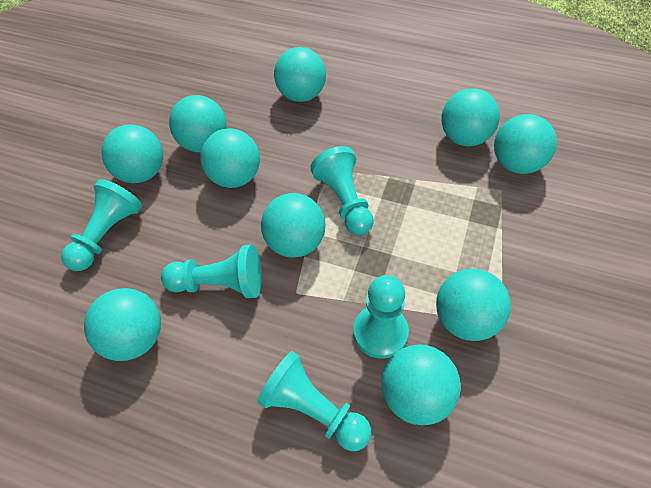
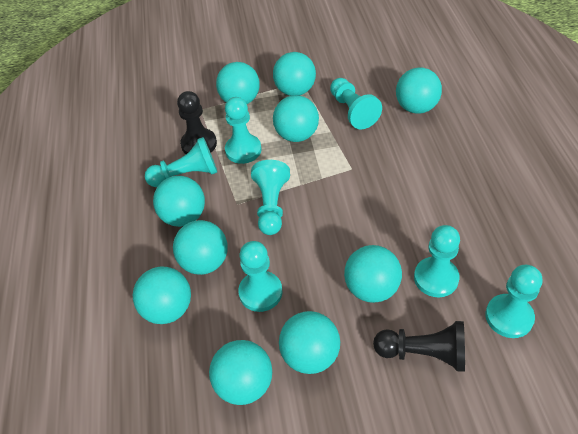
black pawn: none = 0 -> [177,91,217,154] [373,321,465,372] = 2
turquoise pawn: [61,179,142,271] [161,245,262,298] [257,351,371,451] [310,146,374,235] [353,275,409,359] = 5 -> [145,137,217,187] [225,97,261,164] [238,241,283,312] [251,160,290,235] [330,78,382,129] [414,225,460,297] [485,265,542,338] = 7

